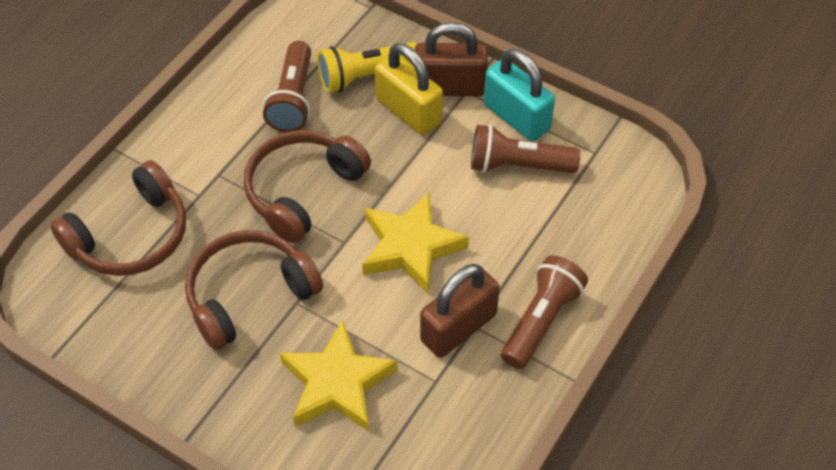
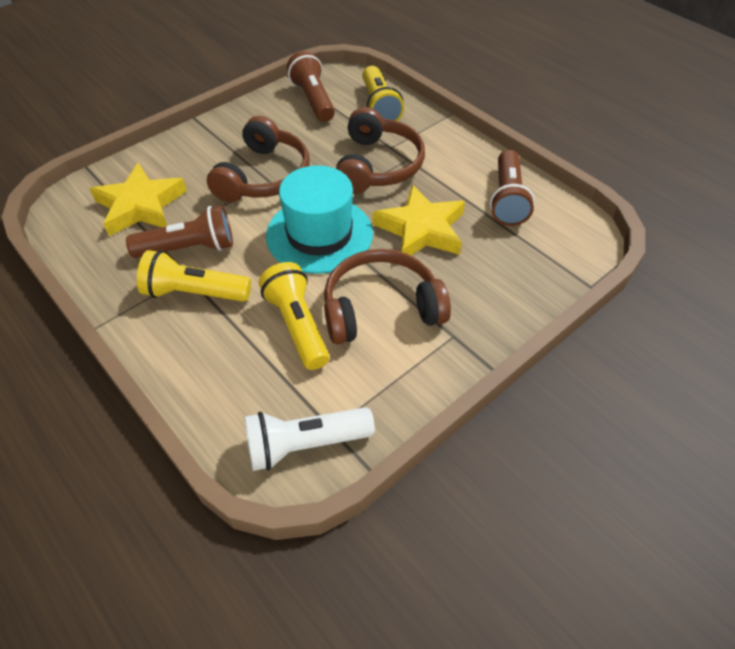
brown padlock: [415,22,488,96] [420,264,500,358] = 2 -> none = 0
turquoise hat: none = 0 -> [266,165,373,274] = 1
turquoise padlock: [484,49,555,141] = 1 -> none = 0
white flashlight: none = 0 -> [245,407,375,471] = 1
yellow flashlight: [317,42,417,93] = 1 -> [137,250,251,302] [259,262,329,370] [362,66,404,121] = 3
yellow padlock: [375,43,443,135] = 1 -> none = 0

